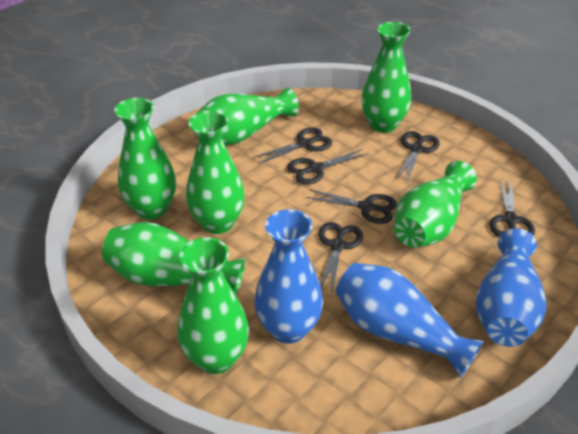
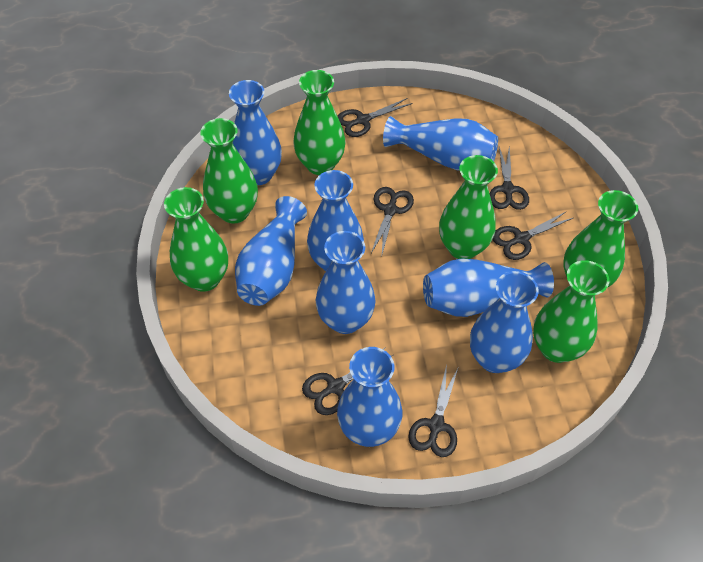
blue vase: [254,209,323,344] [336,263,484,378] [476,228,547,347] = 3 -> [229,80,282,185] [235,196,307,306] [307,170,364,271] [316,231,375,334] [337,347,402,447] [383,116,498,171] [423,258,554,317] [470,271,539,373] = 8
green vase: [102,222,245,295] [114,98,176,220] [177,237,249,374] [186,111,245,234] [197,88,299,145] [361,22,411,133] [394,161,477,248] = 7 -> [164,187,228,292] [200,118,258,224] [293,70,346,175] [439,155,498,259] [533,260,609,363] [563,190,638,288] = 6

